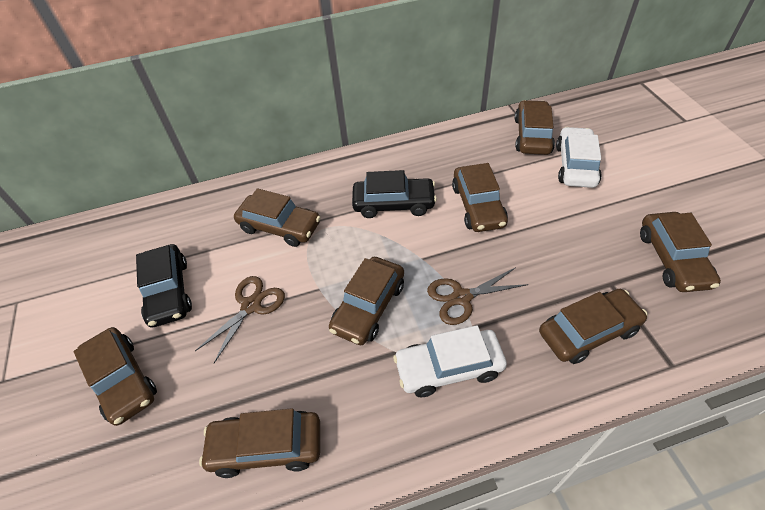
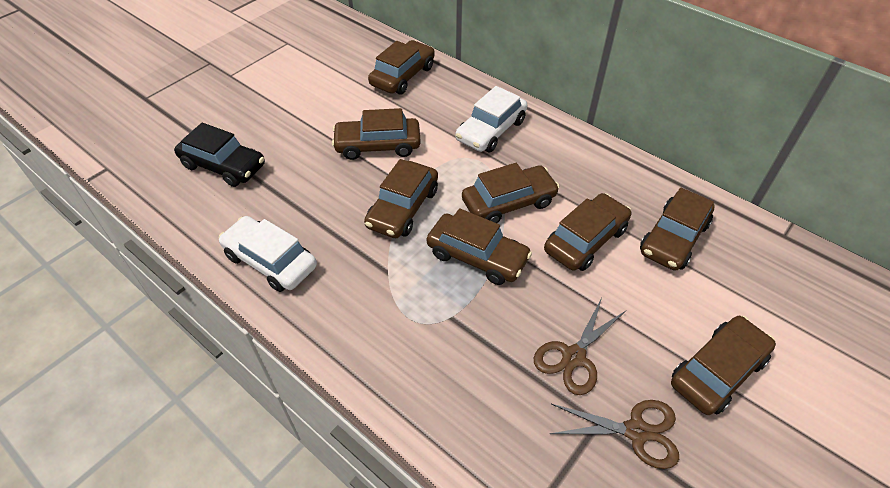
black car: [136,244,192,328] [352,170,437,218] = 2 -> [174,123,265,187] = 1

